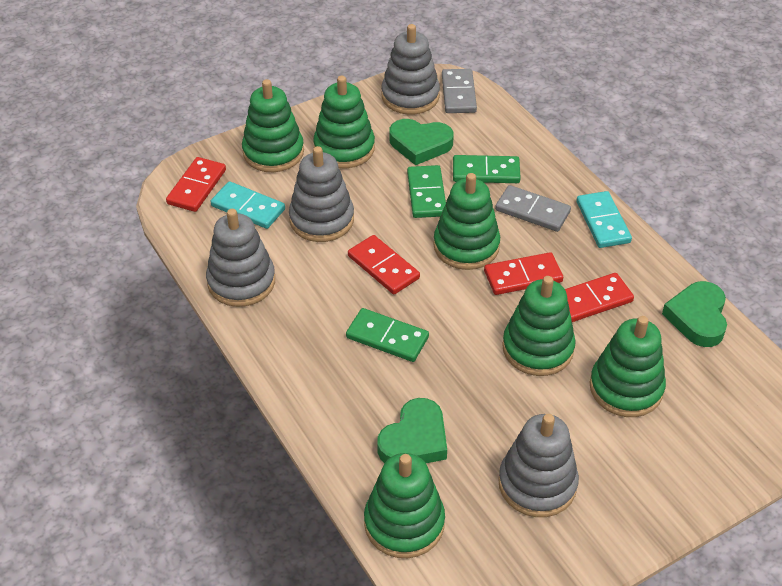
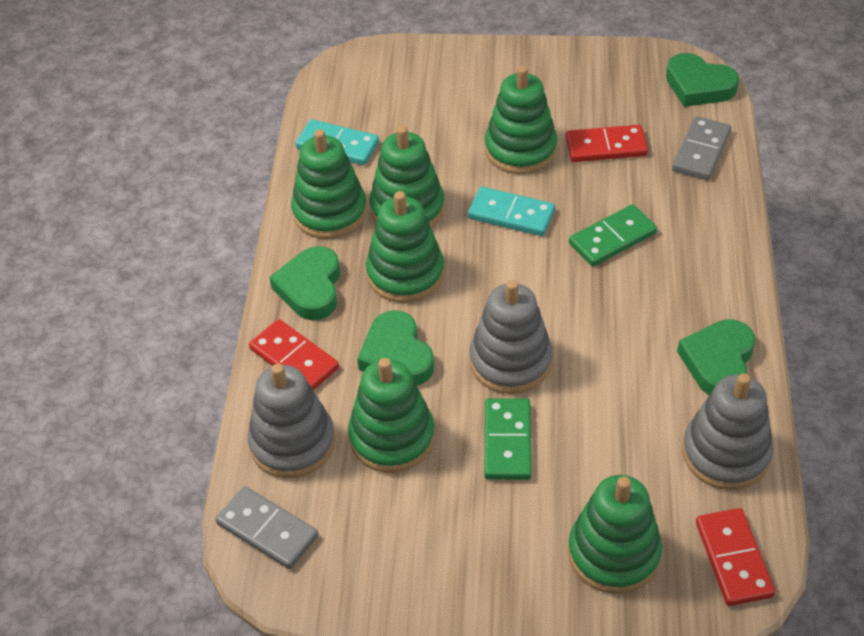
green domino: [346,308,429,362] [407,165,446,218] [453,155,521,183] = 3 -> [484,398,532,480] [569,204,657,266] = 2
green heart: [377,398,447,463] [390,119,454,165] [662,281,727,347] = 3 -> [269,246,340,320] [357,310,434,385] [666,53,739,107] [677,319,755,395] = 4
grey stacking toy: [206,209,275,307] [289,146,354,242] [381,24,440,115] [498,414,579,517] = 4 -> [248,364,335,478] [470,280,553,394] [682,373,774,490] = 3
red domino: [166,157,226,212] [348,235,420,294] [484,252,563,295] [565,273,634,322] = 4 -> [249,319,339,390] [566,125,648,162] [696,508,775,606] = 3

